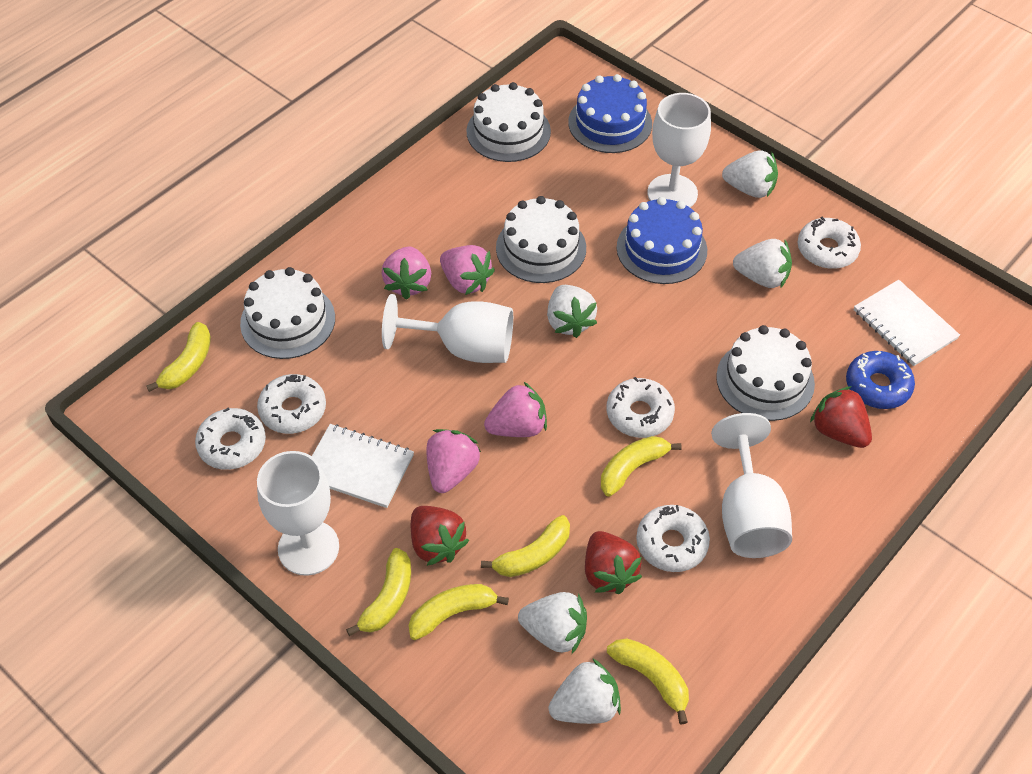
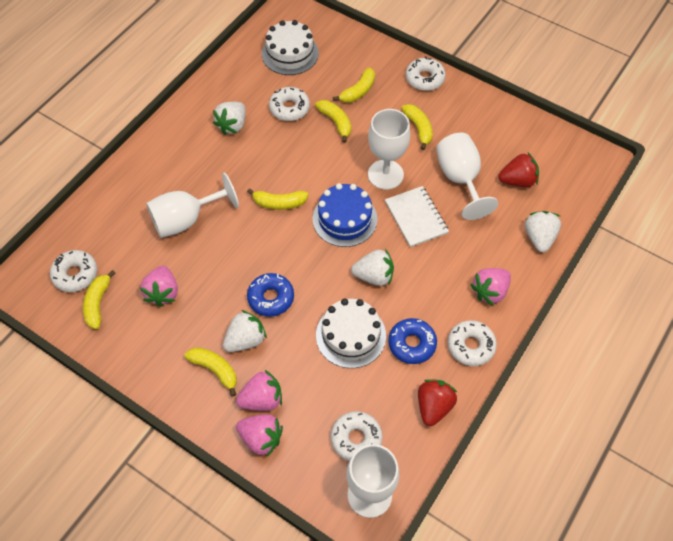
blue cake: [568,74,652,153] [617,197,707,284] = 2 -> [313,183,377,247] = 1
blue donut: [846,351,915,409] = 1 -> [247,273,294,317] [388,318,437,364] = 2
red strawberry: [411,506,469,566] [585,531,642,594] [810,386,872,448] = 3 -> [418,379,457,426] [498,153,539,187] = 2
white cake: [240,267,335,359] [466,82,551,162] [496,196,586,283] [716,325,815,421] = 4 -> [262,20,319,75] [316,298,386,368] = 2
white notebook: [312,424,414,508] [854,280,960,366] = 2 -> [385,186,449,247] = 1
white strawberry: [518,592,587,654] [547,285,597,338] [548,658,621,724] [722,151,778,198] [733,239,792,288] = 5 -> [213,102,246,135] [223,310,267,352] [351,249,394,286] [525,211,561,252] = 4

